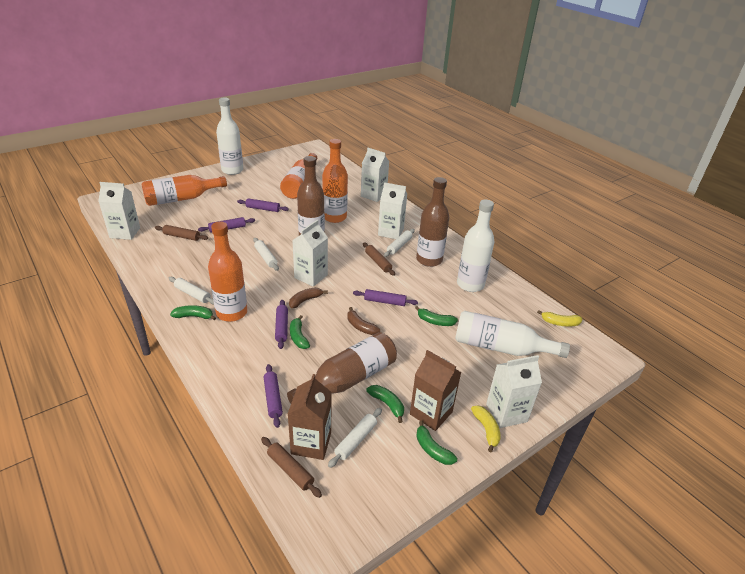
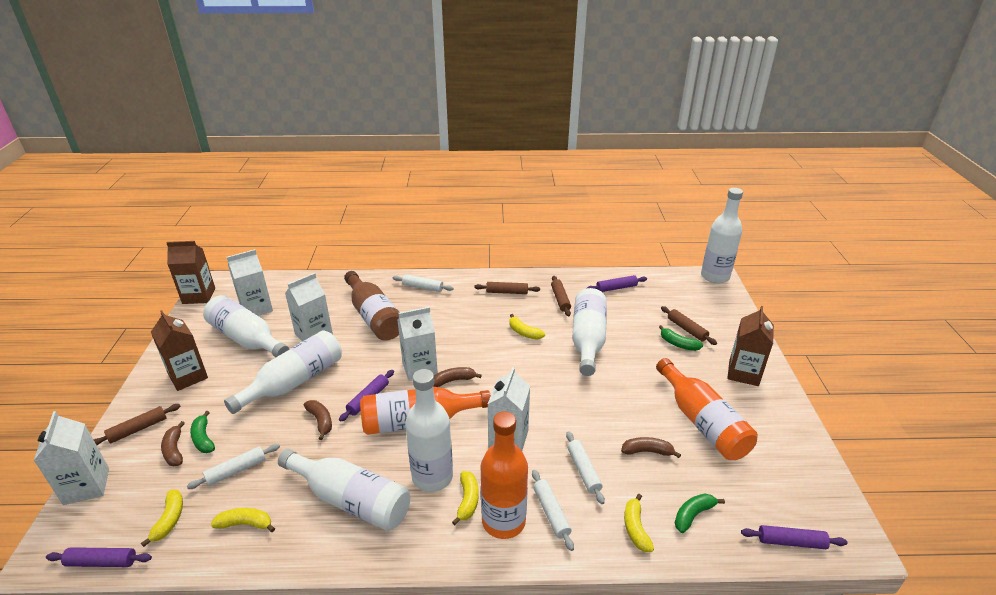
brown banana: [289,287,328,308] [347,307,380,335] = 2 -> [161,421,185,466] [304,400,332,440] [433,367,482,387] [621,437,681,458] = 4
brown bottle: [287,332,397,403] [297,156,325,235] [416,177,449,267] = 3 -> [344,271,400,341] = 1
brown carton: [288,374,332,460] [410,350,461,431] = 2 -> [151,310,208,391] [166,241,215,304] [727,306,774,386] = 3
brown rolling pin: [155,225,208,241] [261,437,322,498] [363,242,395,276] = 3 -> [93,404,181,445] [474,282,540,294] [551,276,571,316] [661,306,717,345] = 4
green banana: [170,305,216,320] [290,315,310,349] [366,385,404,423] [415,306,458,326] [416,421,457,465] = 5 -> [190,411,215,453] [659,325,703,351] [675,494,725,533] = 3
orange bottle: [142,175,227,206] [208,221,247,322] [280,153,317,199] [322,139,348,223] = 4 -> [360,387,491,435] [481,411,528,539] [656,358,758,460] = 3
purple rolling pin: [198,217,255,233] [237,198,289,212] [264,364,283,428] [275,300,288,349] [353,289,418,306] = 5 -> [46,547,152,567] [339,370,394,422] [586,275,647,292] [741,525,847,549] = 4
white bottle: [216,97,243,175] [455,311,570,358] [457,199,495,292] = 3 -> [203,295,289,357] [224,330,342,414] [278,449,410,531] [405,369,453,492] [572,288,607,376] [701,188,743,283] = 6
yellow banana: [471,405,500,452] [537,310,582,327] = 2 -> [141,490,183,547] [211,508,275,532] [452,471,479,525] [509,314,545,340] [624,494,654,552] = 5

